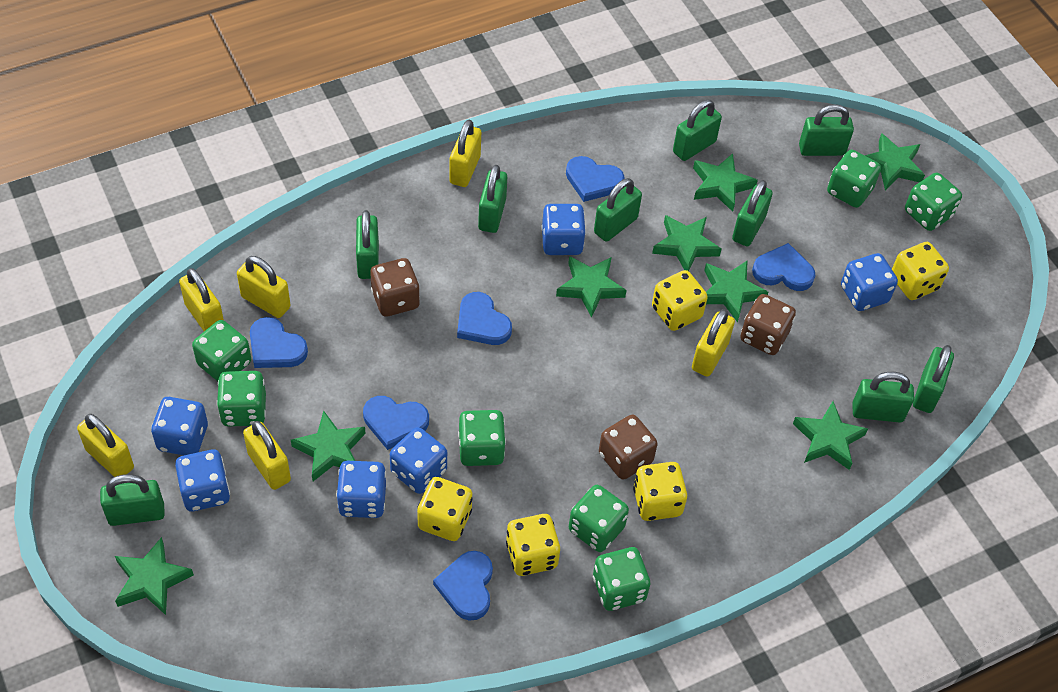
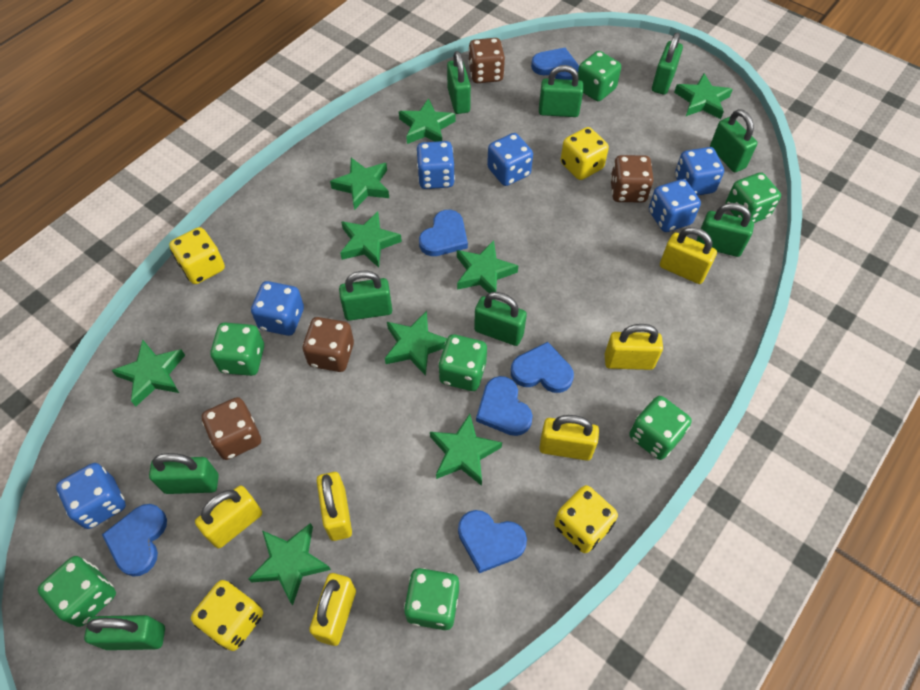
brown dice: [370,258,420,317] [599,415,658,480] [740,294,796,355] = 3 -> [202,397,261,460] [303,317,354,372] [468,38,505,83] [610,155,653,202] = 4
green star: [115,537,194,615] [291,411,366,481] [556,256,626,318] [652,215,721,271] [693,153,758,212] [704,260,768,323] [793,401,868,470] [865,133,925,190] = 8 -> [111,340,185,406] [248,523,331,605] [330,158,389,210] [340,211,402,268] [385,311,447,376] [399,98,455,144] [430,414,502,486] [457,240,518,293] [674,73,733,119] = 9
yellow dice: [417,477,473,541] [506,514,560,576] [633,462,687,521] [652,270,708,331] [892,242,949,300] = 5 -> [169,227,225,284] [191,580,263,651] [554,485,618,553] [561,127,609,180] = 4

